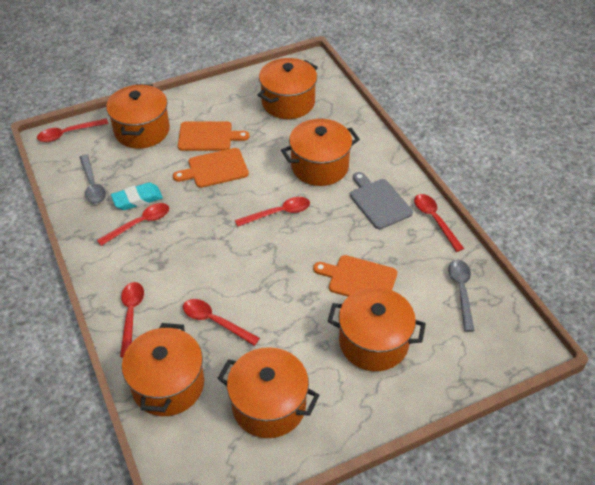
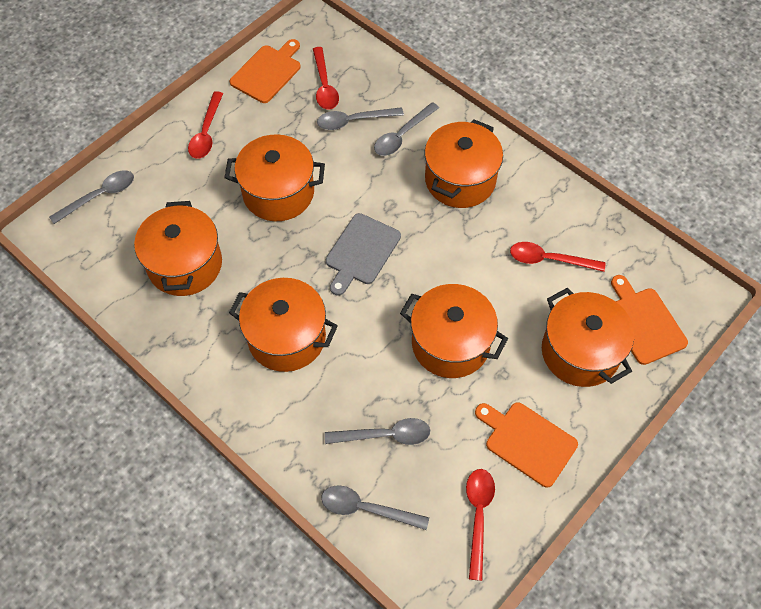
grey spoon: [79,154,106,204] [448,260,475,332] = 2 -> [49,171,134,224] [317,107,404,130] [321,485,429,530] [325,418,430,445] [374,102,439,156] = 5
red spoon: [37,119,108,142] [97,203,169,246] [120,282,144,358] [183,299,260,346] [235,197,310,227] [414,194,464,252] = 6 -> [188,91,223,159] [313,47,339,110] [466,469,495,581] [510,242,605,272] = 4
turquoise eraser: [111,182,163,210] = 1 -> none = 0

